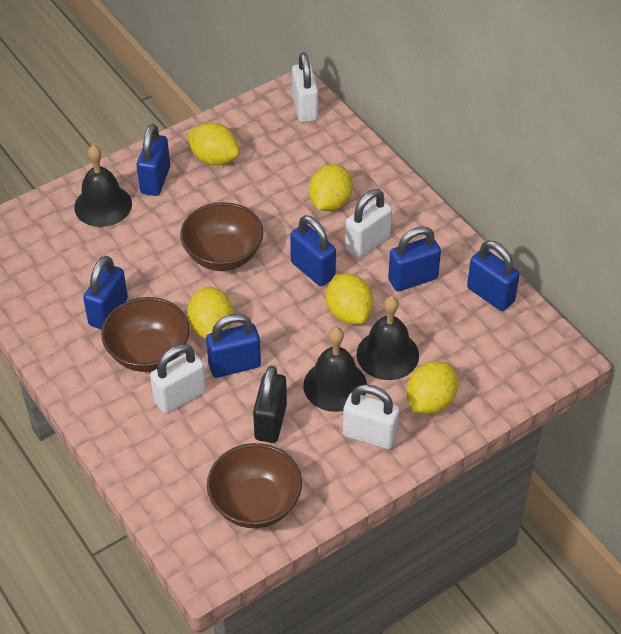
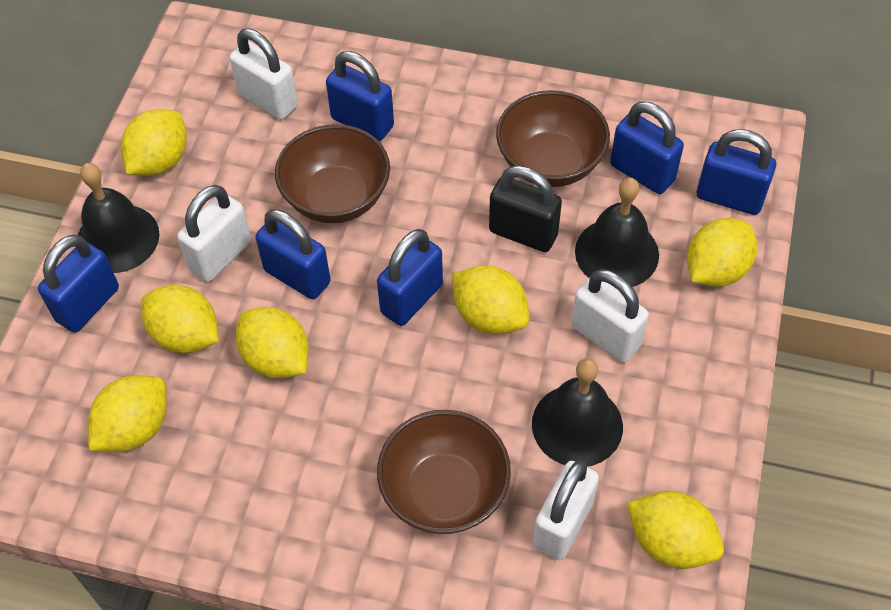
yellow lemon: [187,123,239,165] [187,287,233,339] [309,164,353,211] [326,274,373,324] [407,361,458,414] = 5 -> [88,375,167,452] [121,109,187,176] [141,285,219,353] [236,307,309,378] [452,265,529,334] [627,491,724,569] [687,218,757,287] = 7

